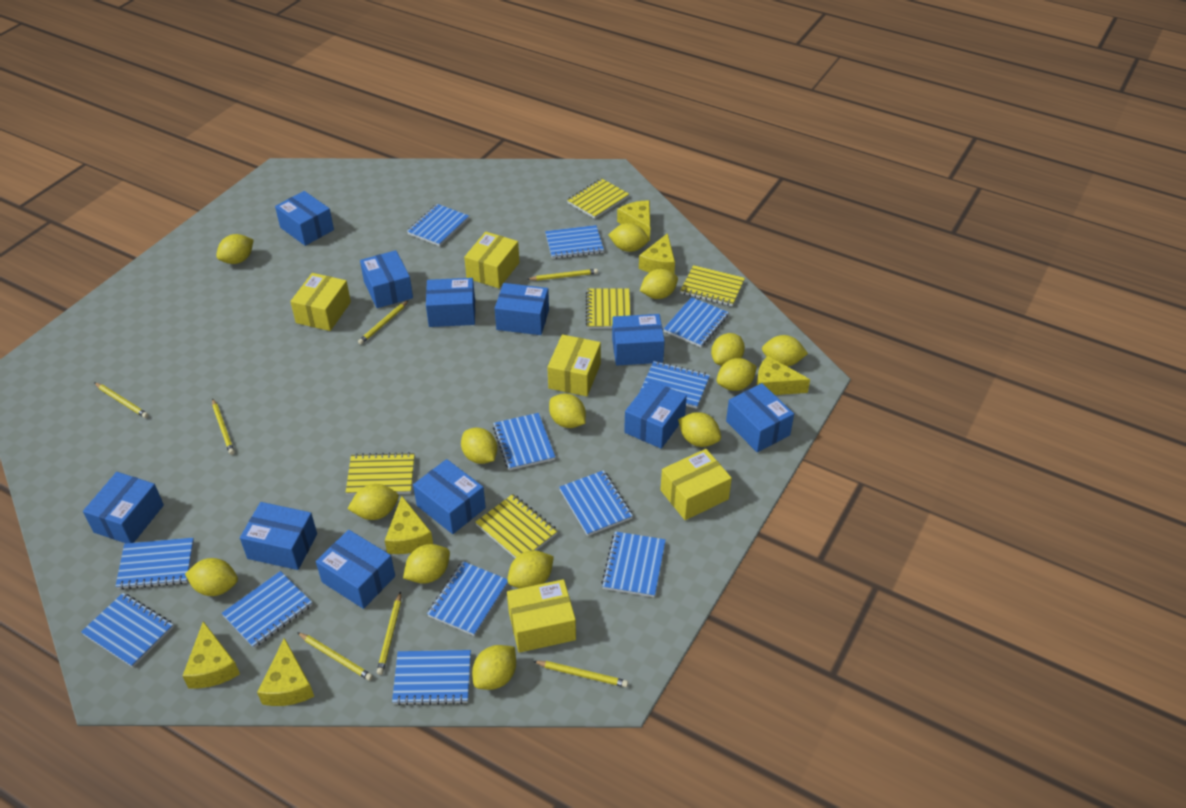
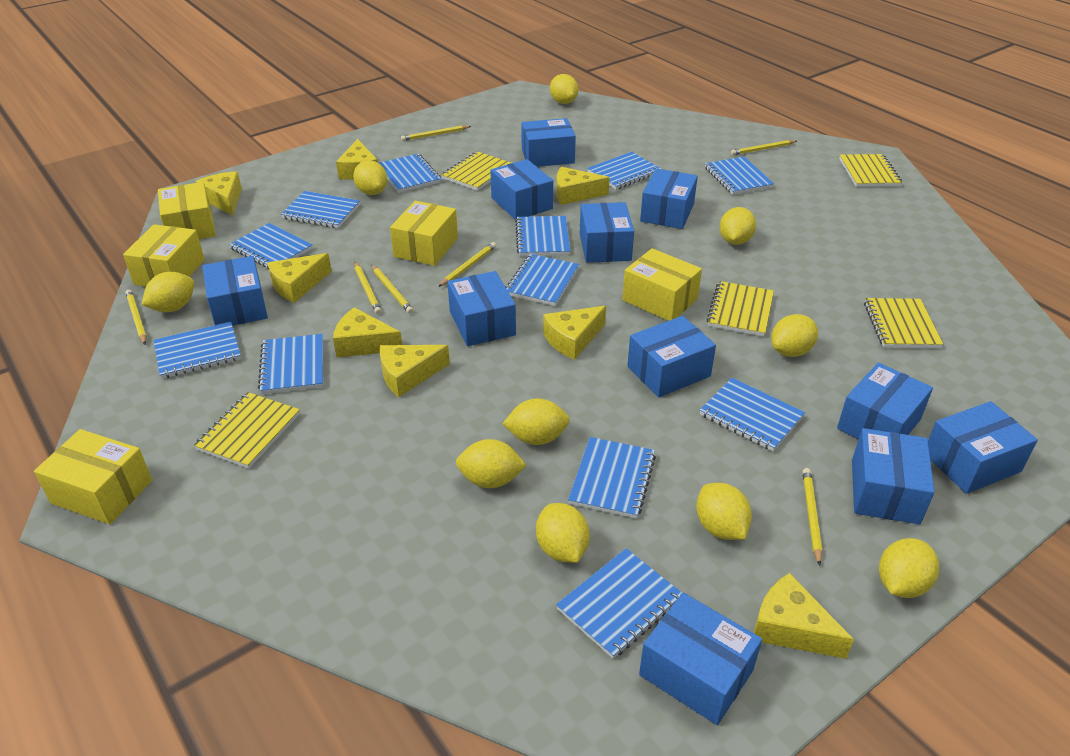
yellow cheese: [182,621,240,688] [257,638,314,706] [385,496,433,554] [617,200,650,241] [639,233,675,273] [756,356,810,395] = 6 -> [195,171,242,216] [267,253,332,303] [333,307,402,357] [336,139,378,180] [380,345,450,397] [543,306,606,360] [556,167,610,205] [754,573,854,659] = 8
yellow lemon: [185,558,238,596] [216,234,253,264] [347,484,399,520] [403,544,450,584] [461,428,497,464] [472,645,516,690] [507,550,554,589] [549,393,586,428] [608,223,649,252] [640,269,678,299] [678,412,721,447] [711,333,745,366] [717,358,757,391] [762,335,808,366] = 14 -> [142,272,194,312] [353,160,388,195] [456,439,526,488] [502,398,570,445] [536,503,590,563] [550,74,578,104] [696,483,752,540] [720,207,756,245] [771,314,818,357] [879,538,939,598] = 10

